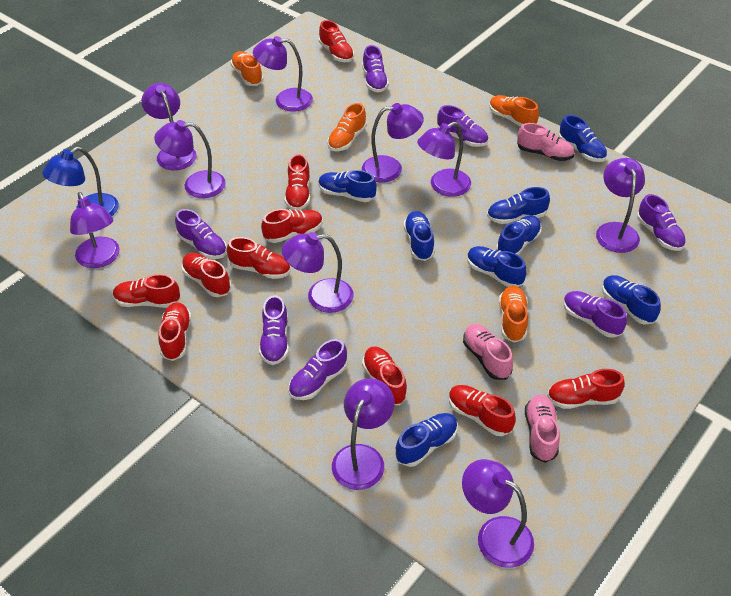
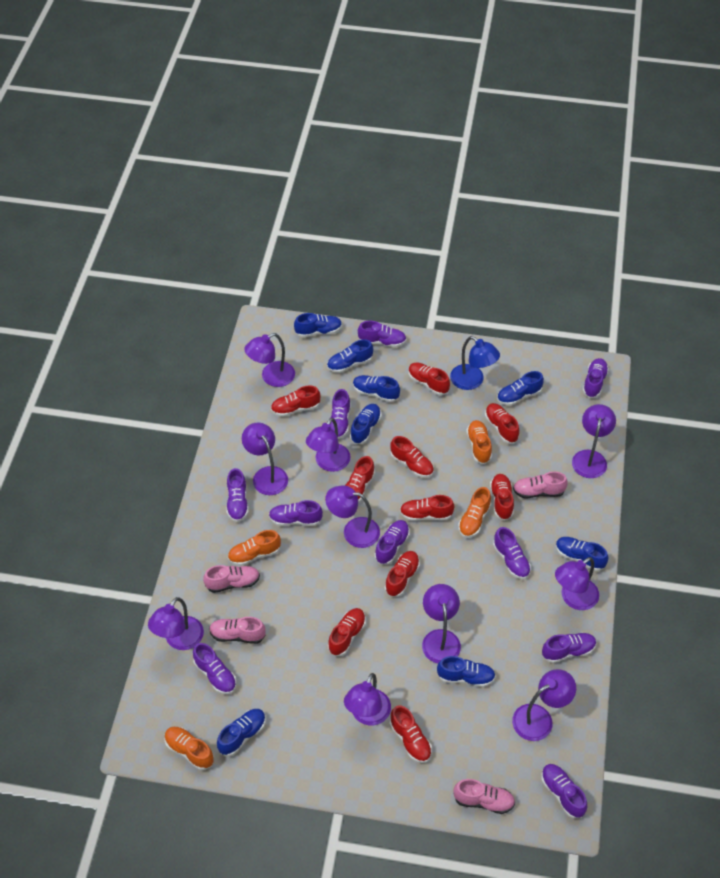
pink shoe: [463,324,513,380] [517,123,574,161] [525,395,560,463] = 3 -> [203,565,260,593] [209,617,266,644] [453,779,515,814] [513,472,568,498] = 4
purple shoe: [175,209,227,259] [259,295,289,365] [288,339,348,400] [362,45,389,93] [437,105,488,147] [563,291,627,338] [637,194,686,251] = 7 -> [193,643,237,694] [227,468,249,522] [269,500,323,526] [330,389,351,439] [358,321,406,347] [375,520,410,564] [493,527,531,579] [541,764,587,818] [542,633,596,663] [583,358,609,398] = 10

